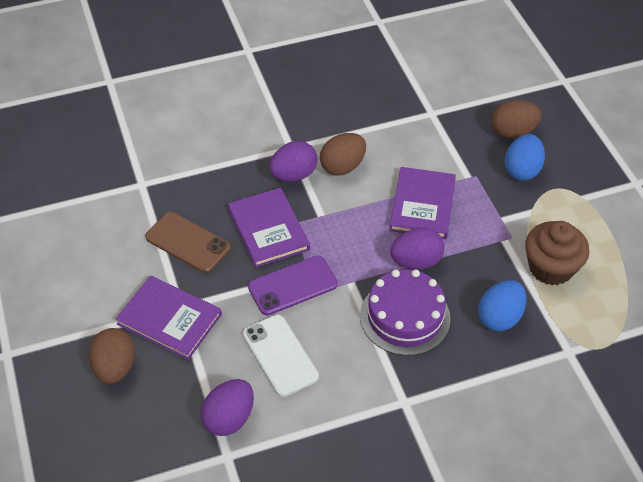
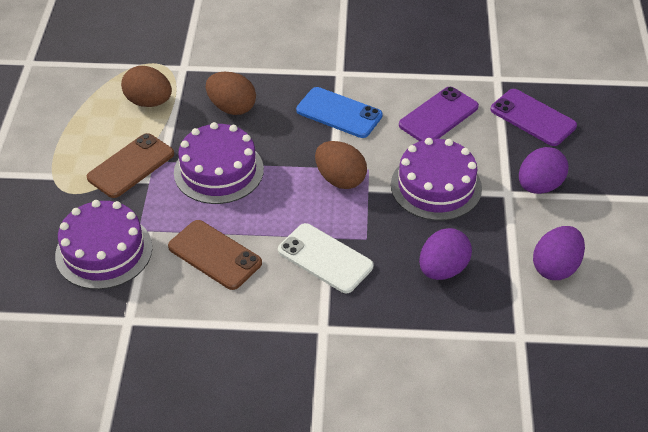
blue egg: [478,280,526,331] [505,134,545,181] = 2 -> none = 0
blue phone: none = 0 -> [296,87,383,138] = 1
brown cupcake: [525,221,589,286] = 1 -> none = 0
brown phone: [145,212,231,273] = 1 -> [87,133,174,198] [168,220,262,290] = 2
purple book: [116,276,222,360] [228,188,310,268] [389,167,456,239] = 3 -> none = 0
purple cake: [360,269,451,356] = 1 -> [55,200,152,289] [174,122,264,204] [391,138,482,221] = 3
purple phone: [248,255,338,316] = 1 -> [399,87,479,141] [491,89,577,146] = 2

